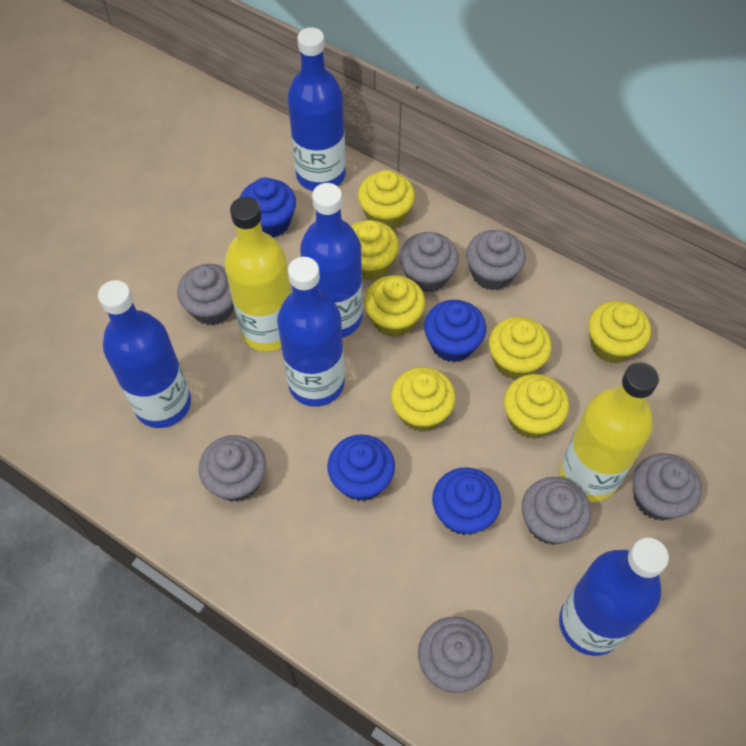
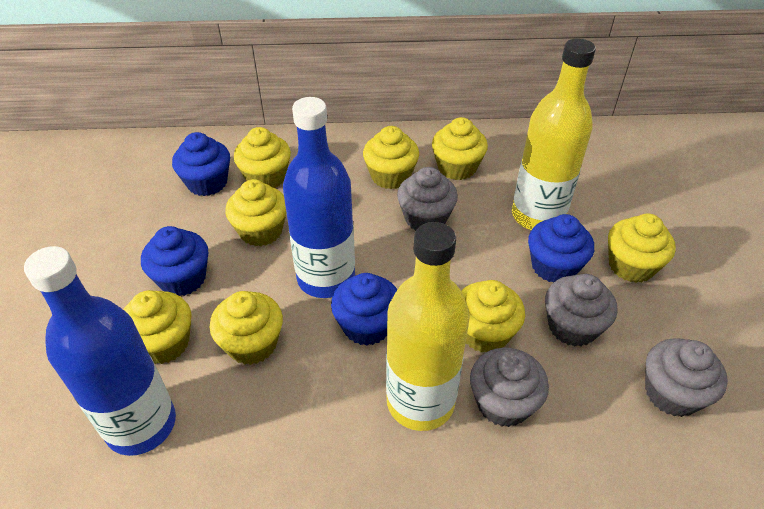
blue bottle: [98,280,191,428] [277,257,345,407] [288,27,346,191] [300,183,363,338] [559,538,669,656] = 5 -> [24,246,176,456] [283,97,355,298] = 2
grey cupcake: [177,264,234,325] [198,435,266,502] [399,232,459,293] [418,617,493,693] [466,230,526,291] [522,477,591,545] [633,453,702,521] = 7 -> [397,167,458,231] [470,348,549,427] [545,274,618,347] [645,338,728,417] = 4
yellow cupcake: [351,220,399,280] [358,170,415,229] [364,275,425,337] [391,367,456,432] [489,317,552,379] [504,374,569,439] [588,301,651,363] = 7 -> [123,290,192,364] [210,291,283,365] [225,179,286,246] [234,127,291,188] [363,126,419,189] [432,117,488,180] [461,280,525,353] [608,214,676,283] = 8

